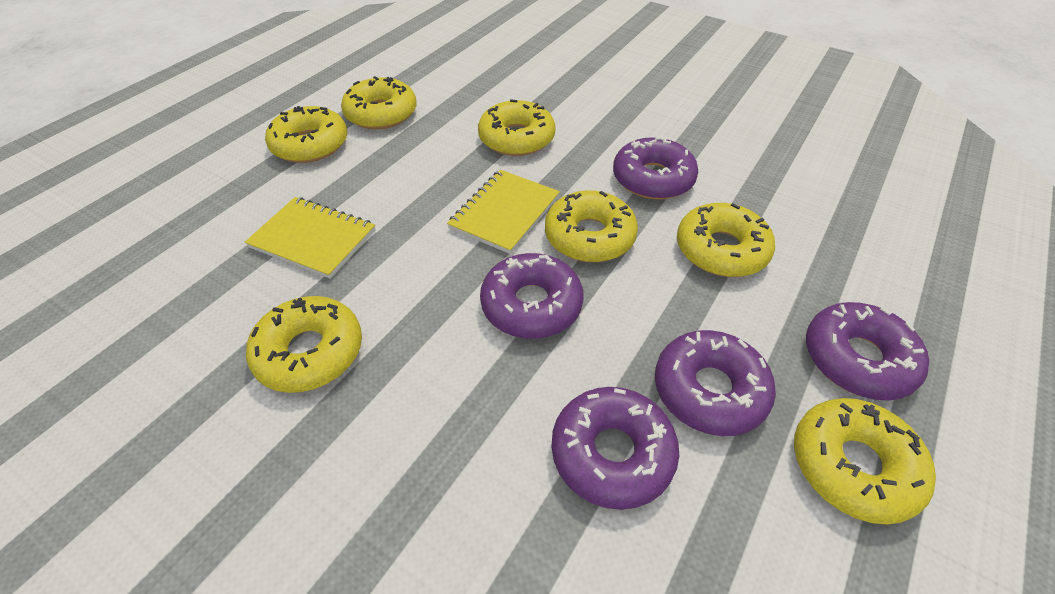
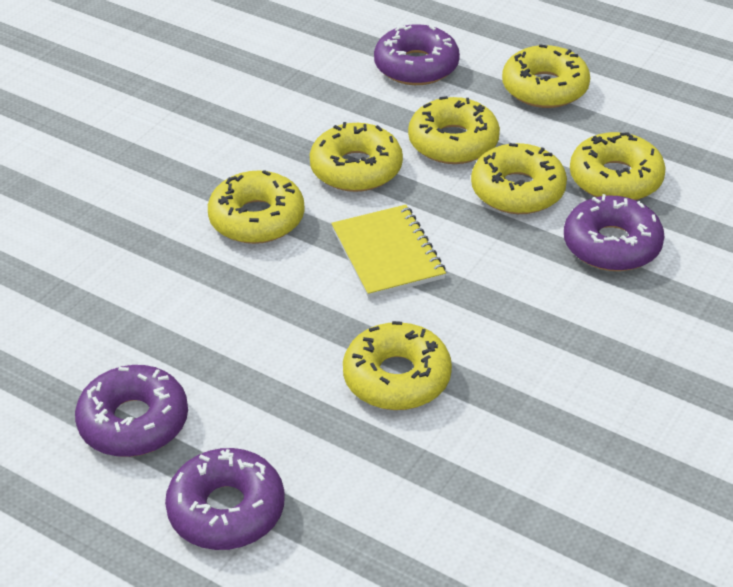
purple donut: [480,253,584,339] [552,387,679,510] [613,137,698,200] [655,330,776,436] [806,302,929,401] = 5 -> [75,365,188,457] [165,448,285,550] [374,24,460,85] [564,194,665,271] = 4
yellow notebook: [245,197,376,279] [447,170,560,254] = 2 -> [331,205,446,298] = 1

